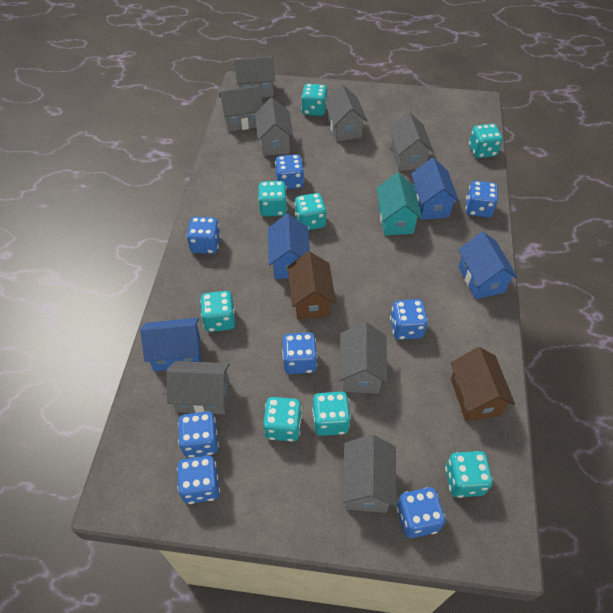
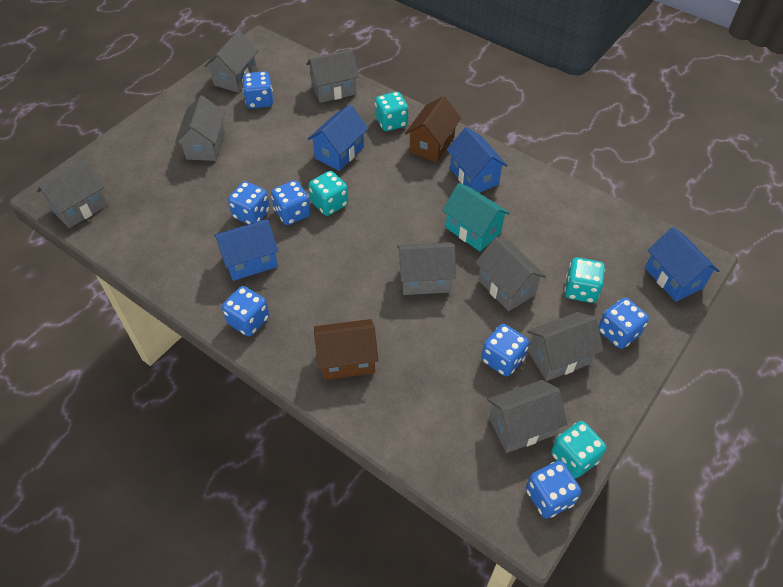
blue dice: [177,456,220,504] [178,411,219,458] [186,217,221,254] [275,154,304,189] [282,333,317,374] [390,299,428,340] [397,487,445,538] [466,181,498,218] = 8 -> [222,286,269,336] [228,181,270,224] [242,71,273,109] [271,180,311,225] [481,324,529,377] [526,461,581,518] [598,298,649,349] = 7
turquoise dice: [200,291,235,332] [258,181,287,216] [263,397,302,442] [294,193,327,230] [301,84,327,116] [312,392,351,436] [445,451,493,498] [469,124,503,158] = 8 -> [309,171,348,216] [375,92,408,131] [551,421,606,478] [564,258,605,303] = 4

